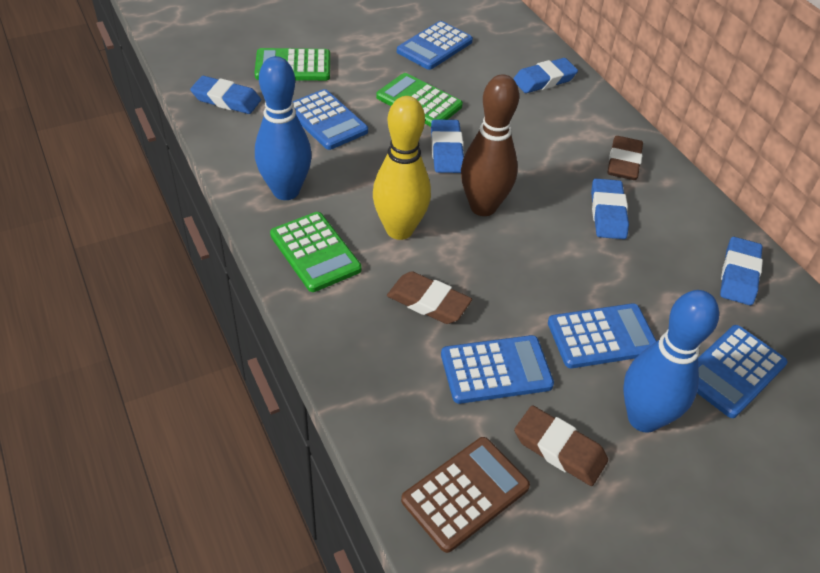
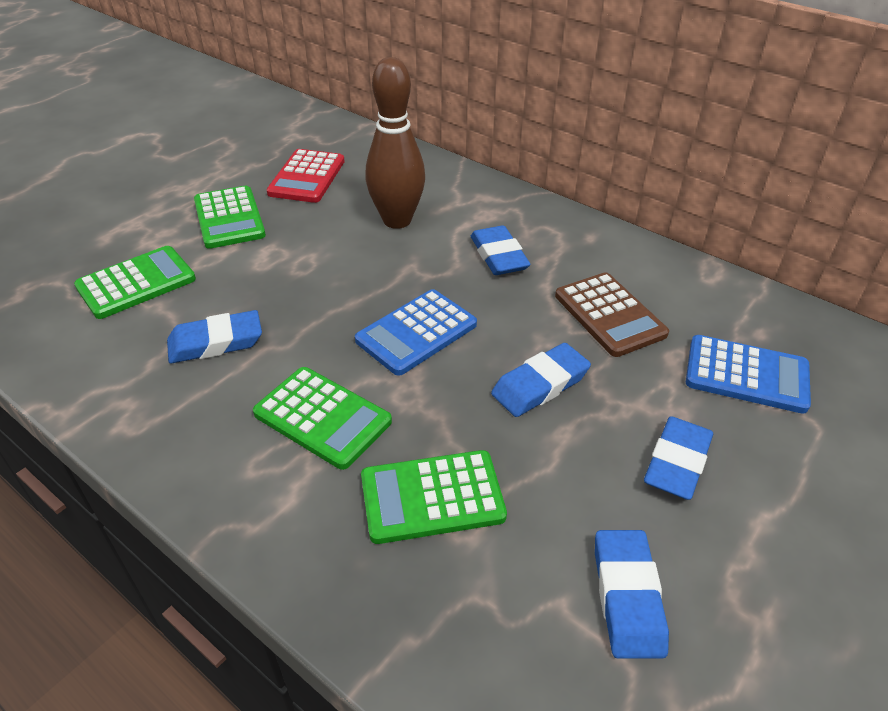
blue bowling pin: [255,56,312,200] [623,290,719,433] = 2 -> none = 0
blue calculator: [293,89,368,150] [397,21,473,70] [441,335,554,404] [548,303,656,368] [697,325,788,418] = 5 -> [355,289,477,376] [686,335,811,414] = 2
brown eraser: [387,271,472,324] [514,405,608,486] [607,136,643,180] = 3 -> none = 0
green calculator: [254,48,330,81] [270,212,362,292] [376,73,463,127] = 3 -> [74,246,196,319] [194,186,266,249] [253,367,392,470] [361,450,507,544] = 4
red calculator: none = 0 -> [266,149,345,203] = 1
yellow bowling pin: [373,96,431,240] = 1 -> none = 0

